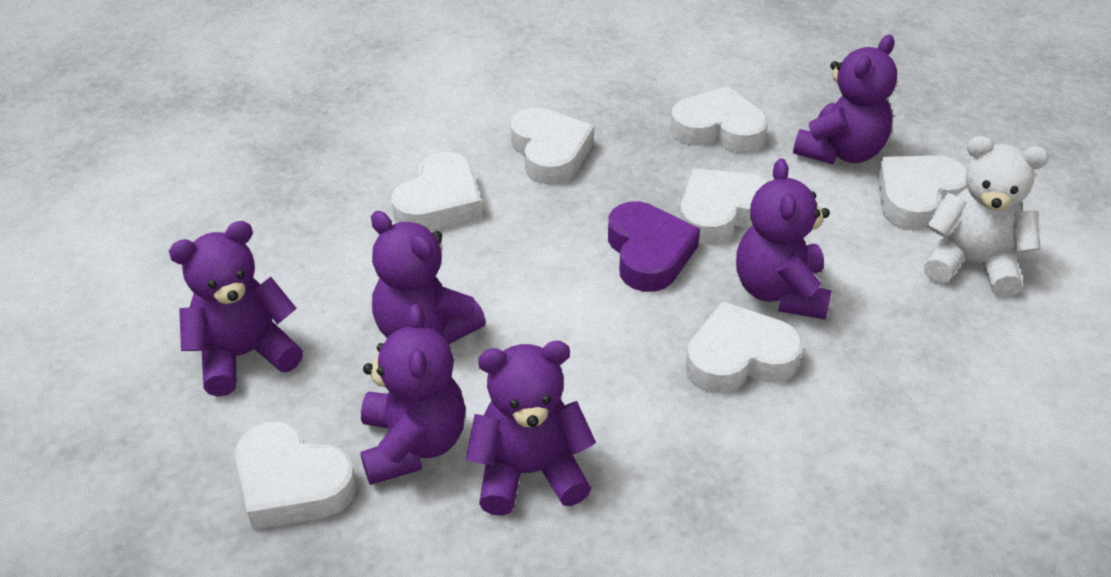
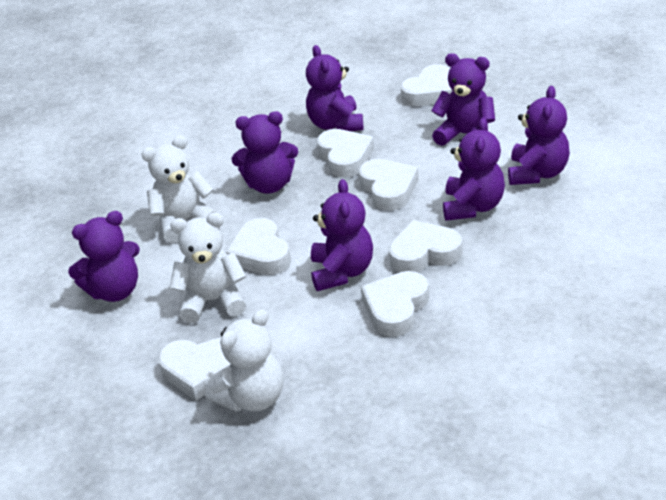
purple heart: [608,201,700,292] = 1 -> none = 0
purple teddy bear: [169,221,303,397] [360,303,466,485] [371,211,486,344] [466,341,596,516] [736,158,831,320] [793,35,897,164] = 6 -> [68,211,140,302] [231,111,298,194] [306,45,364,131] [311,179,373,291] [431,53,495,146] [443,118,505,221] [508,86,570,185] = 7
white teddy bear: [924,136,1049,297] = 1 -> [141,135,218,243] [170,213,246,323] [205,309,283,412] = 3

